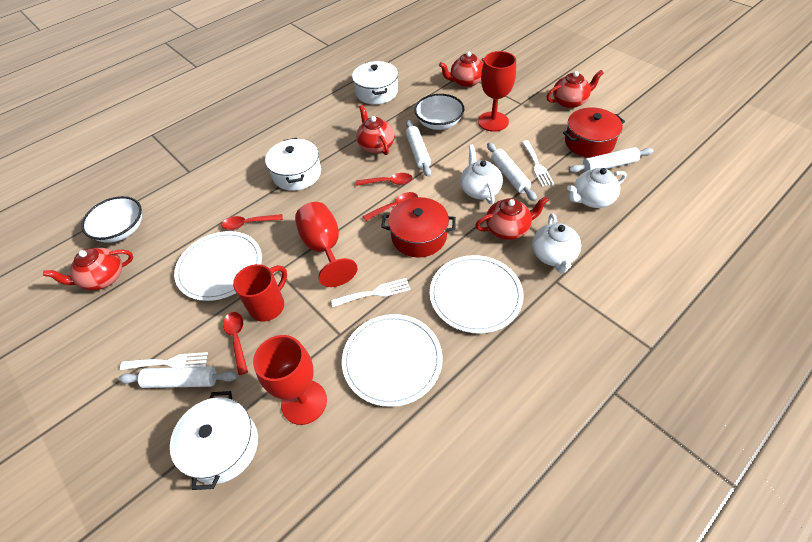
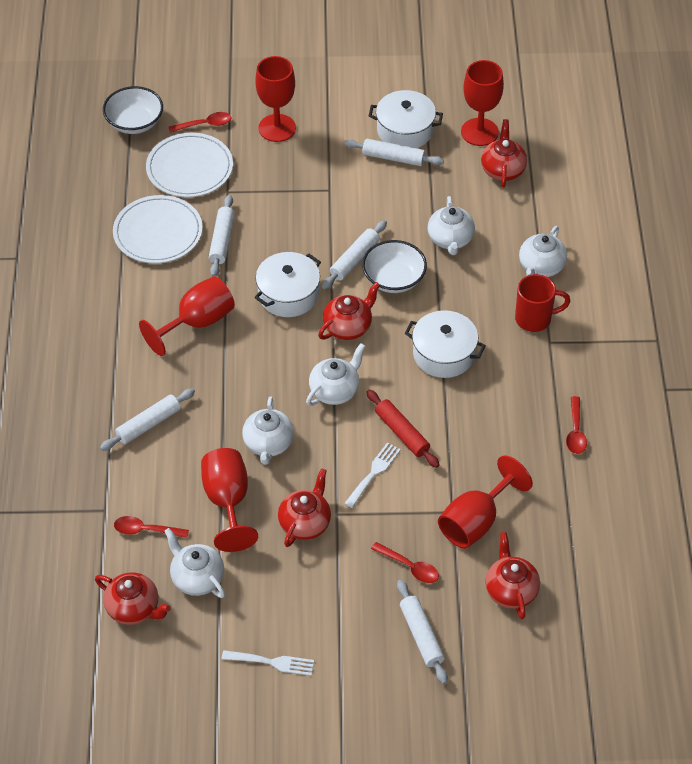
red goblet: [253,335,327,425] [295,202,357,287] [478,51,516,132] = 3 -> [139,276,235,356] [201,448,258,552] [255,56,296,142] [438,455,533,549] [461,60,504,146] = 5
red pot: [381,197,456,258] [563,108,625,158] = 2 -> none = 0
red rolling pin: none = 0 -> [366,389,440,468] = 1
white fork: [120,352,208,370] [331,278,410,307] [522,140,554,186] = 3 -> [222,650,314,676] [344,442,401,508] = 2
white plate: [174,231,262,301] [342,314,443,407] [430,255,524,334] = 3 -> [113,195,203,263] [146,133,233,197] = 2
white rolling pin: [118,367,237,388] [406,120,431,177] [487,142,537,201] [569,147,654,173] = 4 -> [100,388,195,451] [209,195,235,277] [322,220,387,289] [344,139,444,166] [397,580,448,684] = 5
white teapot: [460,144,503,204] [532,213,581,273] [567,168,627,208] = 3 -> [165,528,225,598] [242,396,294,465] [306,343,365,406] [428,196,475,255] [519,226,567,277] = 5

